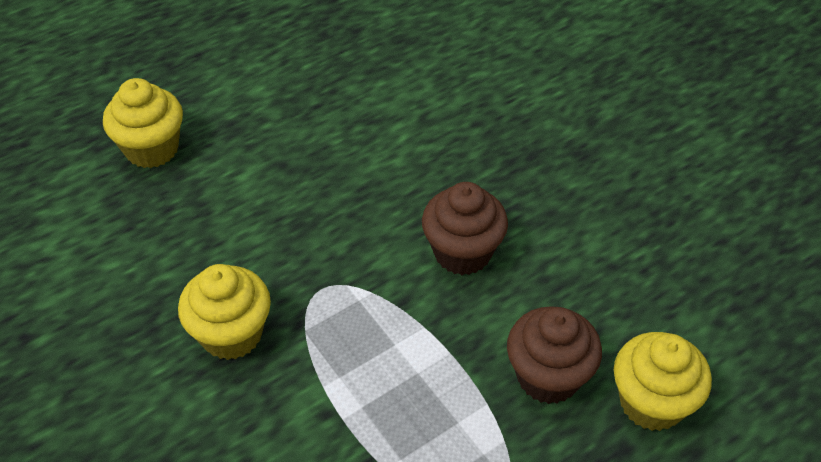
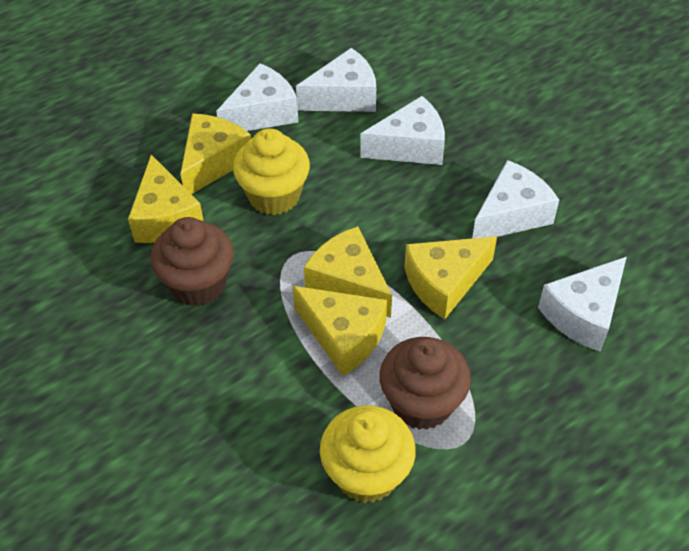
white cheese: none = 0 -> [216,63,298,131] [296,48,376,112] [360,96,445,165] [472,160,559,238] [538,257,627,352] = 5
yellow cheese: none = 0 -> [128,155,204,243] [180,113,251,194] [293,286,387,376] [304,226,392,318] [404,236,497,319] = 5
yellow cupcake: [103,78,183,168] [178,264,271,360] [614,332,712,431] = 3 -> [233,128,310,215] [320,405,416,503] = 2

